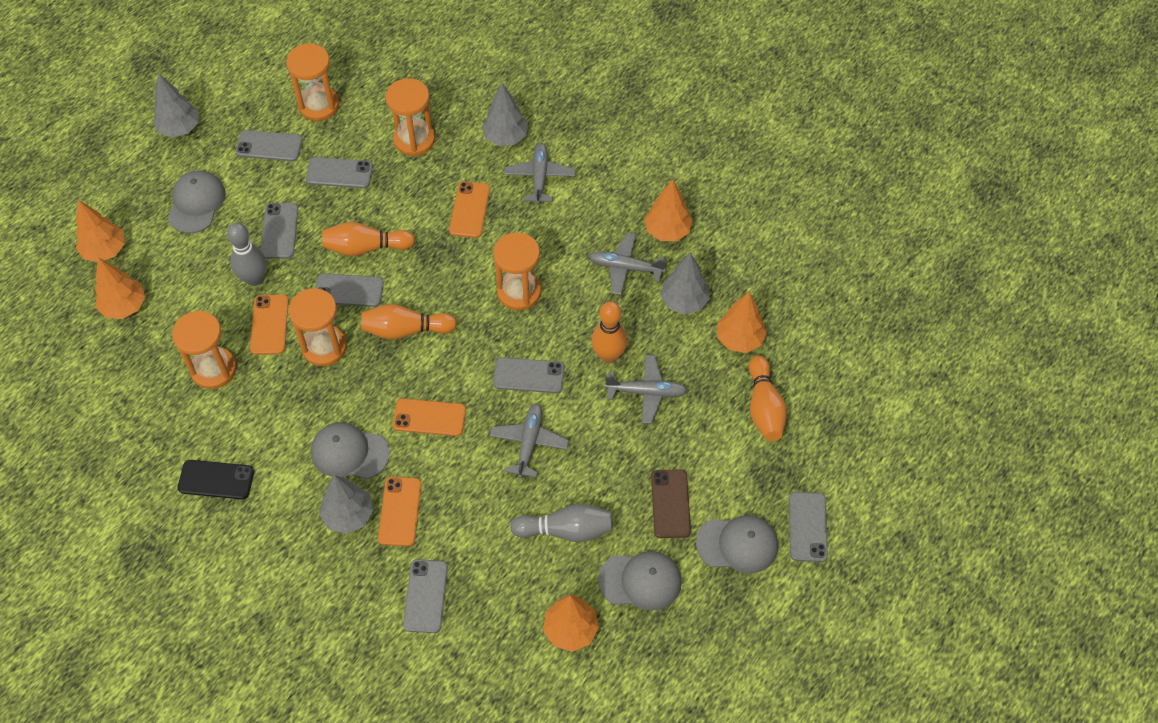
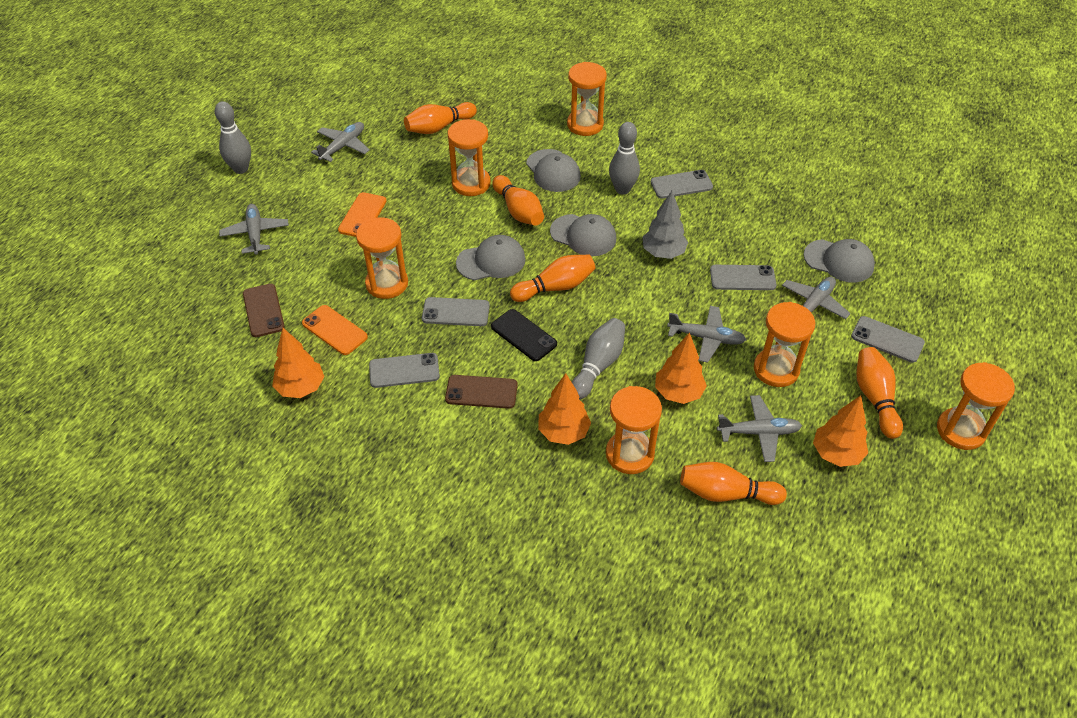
brown phone: [651,469,691,538] = 1 -> [243,284,285,337] [445,375,518,409] = 2
grey bowling pin: [227,223,267,286] [510,504,613,542] = 2 -> [215,101,251,174] [572,318,625,399] [609,122,640,195] = 3
grey phone: [236,130,302,161] [261,203,298,259] [306,157,373,188] [316,273,384,307] [403,559,448,633] [493,357,564,393] [789,492,828,562] = 7 -> [369,353,440,388] [422,297,490,326] [651,170,713,199] [710,265,776,290] [851,316,925,363] = 5
grey plane: [490,403,569,478] [504,143,575,205] [589,233,666,295] [605,355,687,424] = 4 -> [219,204,289,255] [311,122,370,162] [667,306,746,363] [717,395,802,462] [782,277,851,319] = 5
grey tree: [153,73,198,138] [320,475,374,534] [482,83,528,146] [660,253,710,315] = 4 -> [643,191,688,259] = 1
orange bowling pin: [322,222,415,256] [361,304,457,339] [591,301,627,363] [749,355,787,441] = 4 -> [404,102,477,134] [492,175,544,226] [510,255,595,302] [680,462,787,505] [856,347,903,439] = 5
orange hourglass: [172,311,237,389] [286,43,339,121] [289,288,347,366] [386,78,435,156] [493,232,541,310] = 5 -> [356,217,408,299] [448,119,491,196] [567,62,607,136] [606,386,662,474] [754,302,815,387] [937,362,1015,450] = 6
orange phone: [250,294,289,355] [378,477,422,546] [393,398,466,436] [449,181,490,238] = 4 -> [302,305,368,355] [338,192,387,237] = 2
orange tree: [76,200,125,262] [95,257,145,319] [543,595,599,652] [644,179,692,241] [717,292,767,353] = 5 -> [272,328,324,398] [538,373,591,445] [655,332,707,404] [813,396,868,467] = 4

